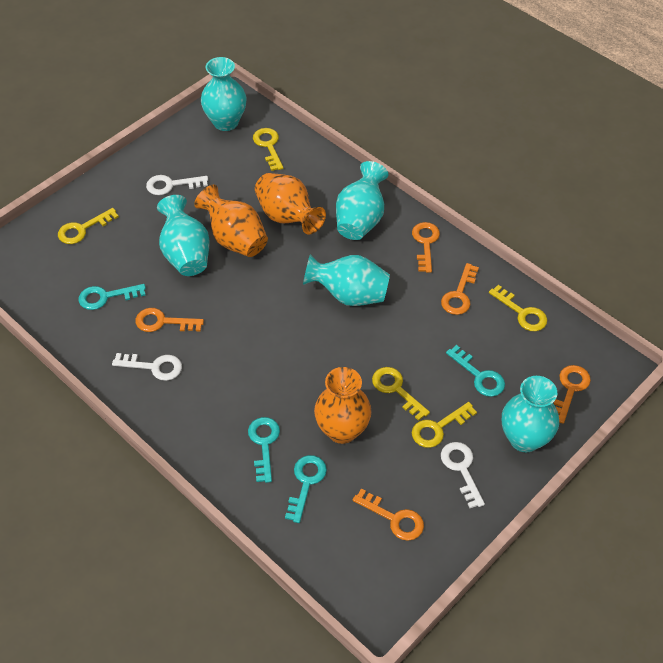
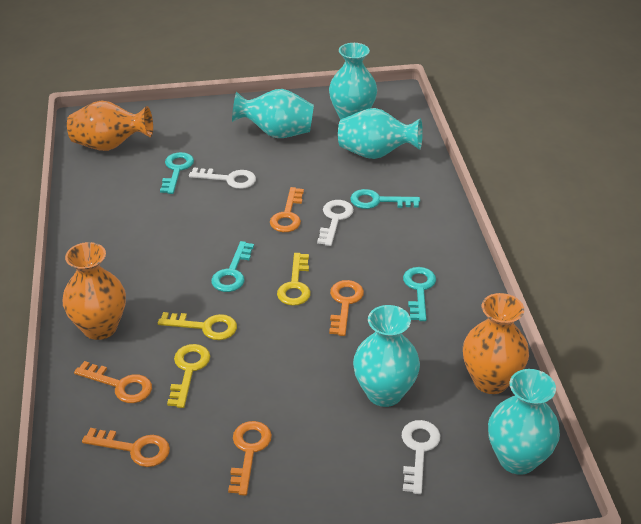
yellow key: [58,208,119,244] [253,128,283,171] [372,367,430,421] [412,402,477,448] [489,285,547,331] = 5 -> [158,312,237,340] [167,344,210,408] [277,253,311,306] = 3

